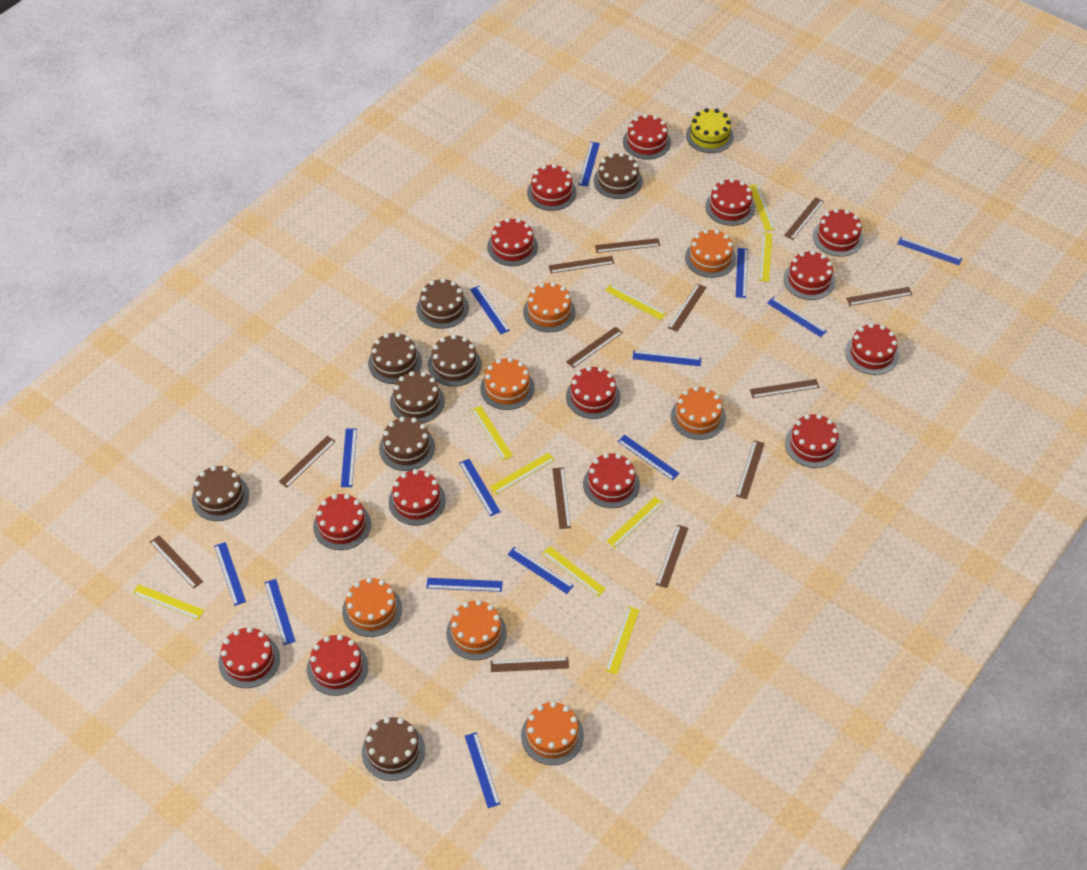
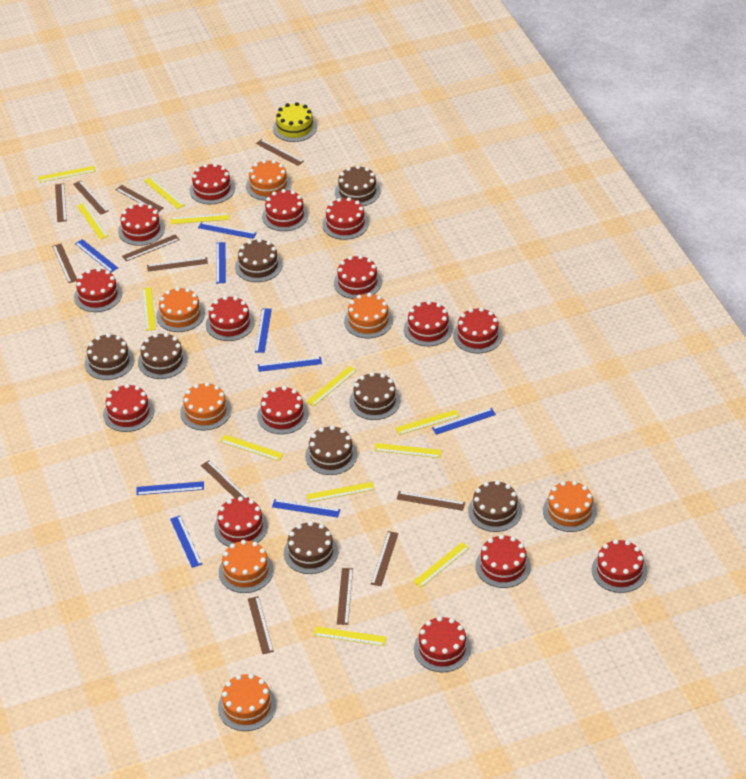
blue ruler: [214,542,246,606] [264,579,295,645] [341,428,357,487] [426,578,503,592] [459,459,500,516] [465,732,500,808] [470,286,510,334] [507,547,574,594] [578,142,600,187] [617,435,680,481] [632,350,701,366] [736,248,748,298] [767,297,827,337] [897,237,963,265] = 14 -> [75,239,118,272] [136,481,204,495] [170,516,202,568] [198,222,256,239] [216,242,226,284] [255,308,272,353] [258,357,322,372] [272,499,340,518] [432,408,496,435] = 9
brown ruler: [150,535,203,589] [279,436,336,488] [490,657,569,672] [549,256,614,273] [552,467,571,529] [566,326,623,368] [595,238,660,253] [656,525,688,588] [668,283,706,332] [736,440,765,499] [750,379,819,398] [784,197,824,240] [846,287,913,306] = 13 -> [52,244,77,283] [55,183,67,222] [73,181,108,215] [116,185,163,212] [122,234,180,261] [147,257,208,272] [201,460,249,499] [248,596,274,654] [256,139,304,166] [337,568,353,625] [371,531,398,586] [397,491,465,511] = 12
red cake: [219,627,280,688] [307,634,368,696] [313,494,371,550] [389,469,446,525] [487,218,538,266] [527,164,577,211] [566,366,620,419] [583,453,640,508] [623,114,671,159] [705,178,755,226] [783,250,835,300] [785,414,841,468] [813,208,864,257] [845,323,899,375] = 14 -> [74,268,122,312] [103,384,154,432] [118,203,165,246] [189,163,235,204] [206,296,255,341] [214,496,268,547] [257,386,308,434] [262,189,308,231] [322,197,369,240] [334,255,382,299] [404,300,453,346] [414,616,471,672] [453,307,503,353] [476,534,531,588] [592,539,647,593] = 15
yellow ruler: [132,584,204,620] [471,406,513,460] [490,452,555,495] [542,546,606,597] [605,284,666,320] [605,606,639,675] [606,497,664,548] [749,184,775,231] [759,232,773,282] = 9 -> [38,166,96,183] [77,203,108,239] [142,287,156,331] [144,177,185,209] [170,213,230,224] [220,435,284,461] [306,366,357,406] [306,482,375,503] [314,627,387,646] [374,443,442,458] [395,410,460,435] [413,542,470,588] = 12

